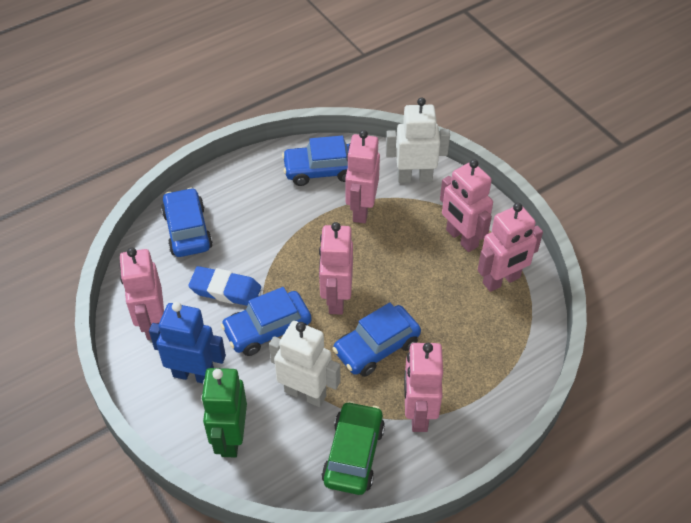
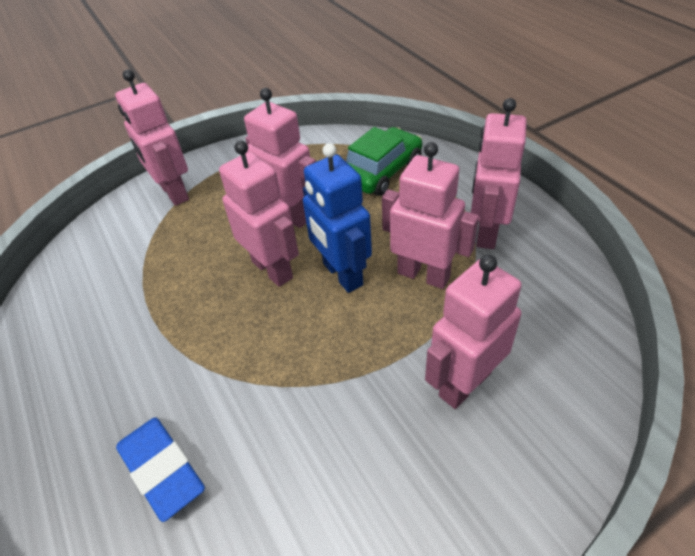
blue car: [161,188,213,257] [221,287,312,356] [282,136,349,186] [333,303,421,377] = 4 -> none = 0
green robot: [201,368,247,457] = 1 -> none = 0
white robot: [269,321,340,407] [386,97,450,183] = 2 -> none = 0

